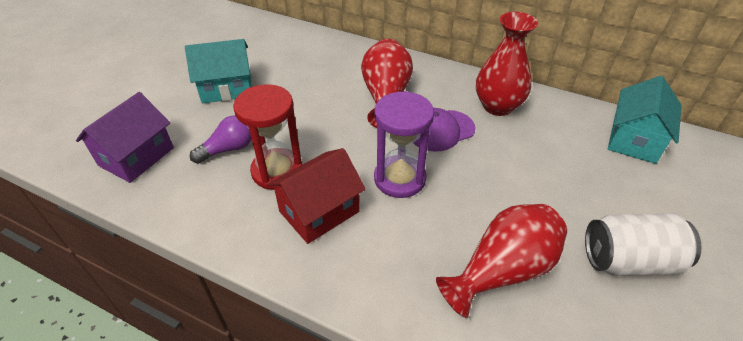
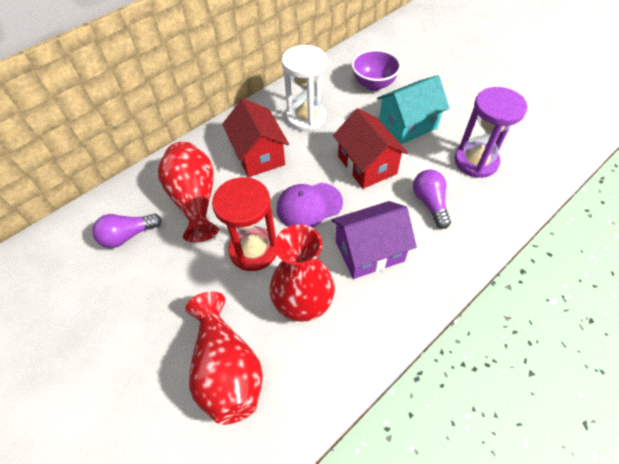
purple bowl: none = 0 -> [351,49,401,91] = 1
purple light bulb: [190,116,252,164] = 1 -> [92,214,162,248] [413,169,451,229] = 2
red house: [267,148,366,244] = 1 -> [222,98,289,177] [333,108,408,189] = 2
turquoise house: [185,39,252,103] [608,76,682,164] = 2 -> [377,75,449,144] = 1
white can: [585,213,702,276] = 1 -> none = 0
white hourglass: none = 0 -> [282,45,327,131] = 1

